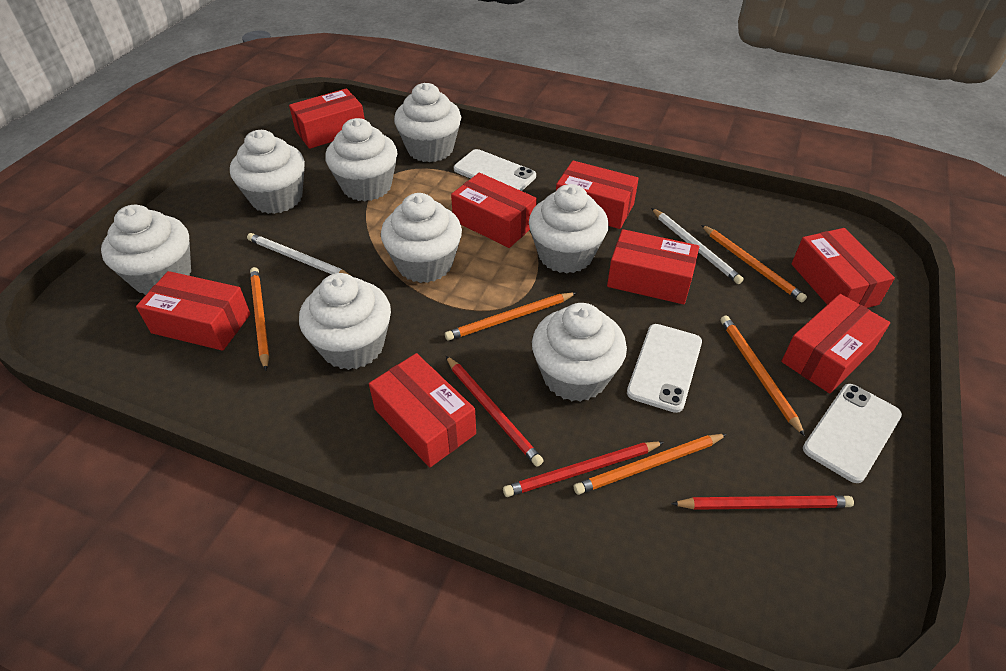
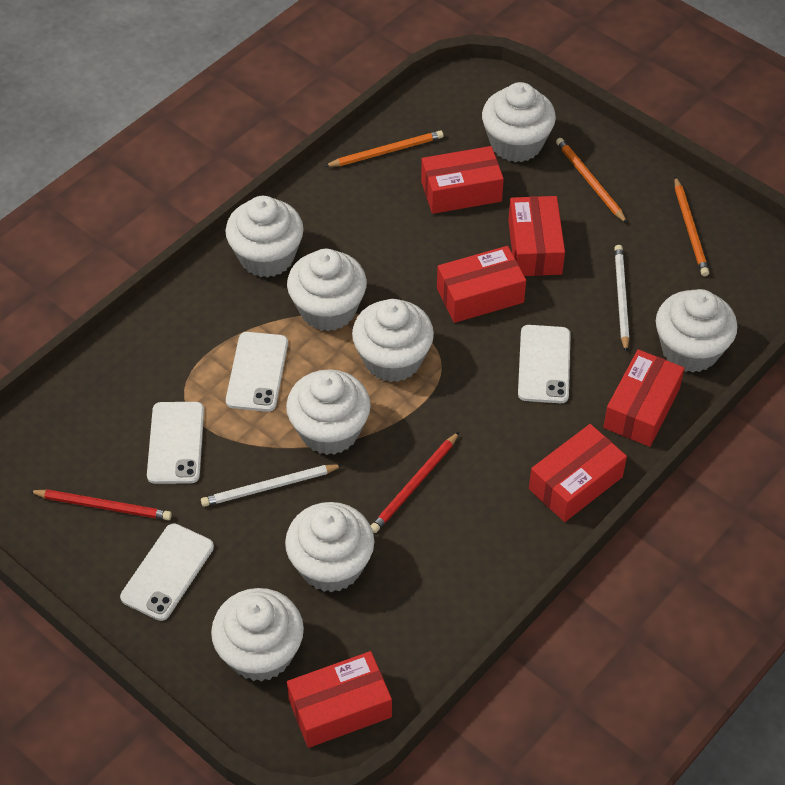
orange pencil: [250,267,269,371] [445,292,576,340] [574,434,727,495] [701,225,807,302] [721,316,805,436] = 5 -> [324,130,443,167] [556,138,627,223] [675,177,709,276] = 3
red box: [136,271,250,351] [289,88,365,149] [369,353,476,467] [451,173,537,248] [556,161,639,229] [607,229,699,304] [781,294,890,394] [792,228,895,308] = 8 -> [287,651,392,748] [421,146,504,214] [437,246,526,323] [508,196,565,276] [529,424,627,522] [603,349,685,447] = 6
red pencil: [446,356,544,467] [503,441,664,497] [671,495,854,510] = 3 -> [29,489,172,520] [371,432,459,533] = 2
white phone: [454,149,536,191] [627,324,702,413] [803,384,902,483] = 3 -> [120,523,214,621] [147,402,204,484] [226,332,288,412] [518,325,571,403] = 4

